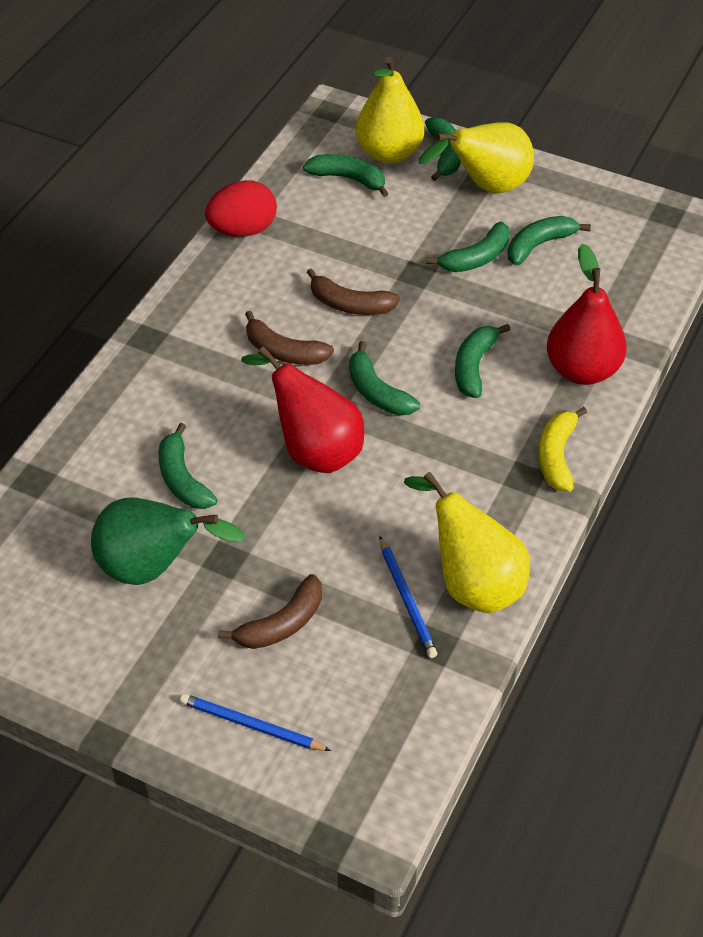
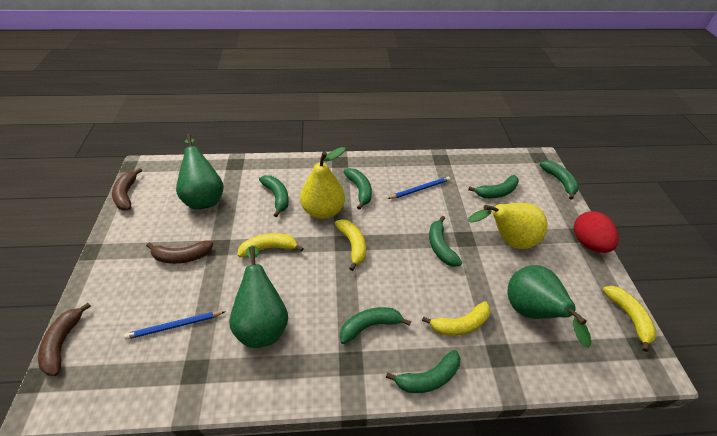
green pear: [91,497,246,585] = 1 -> [176,134,224,210] [229,246,288,348] [508,265,591,348] = 3
red pear: [241,346,365,473] [547,244,627,385] = 2 -> none = 0
yellow banana: [539,407,587,492] = 1 -> [237,233,304,258] [335,219,366,271] [422,301,491,336] [603,286,657,352] = 4
yellow pear: [356,57,424,164] [404,472,530,613] [419,122,534,193] = 3 -> [300,147,346,219] [468,203,548,249] = 2

